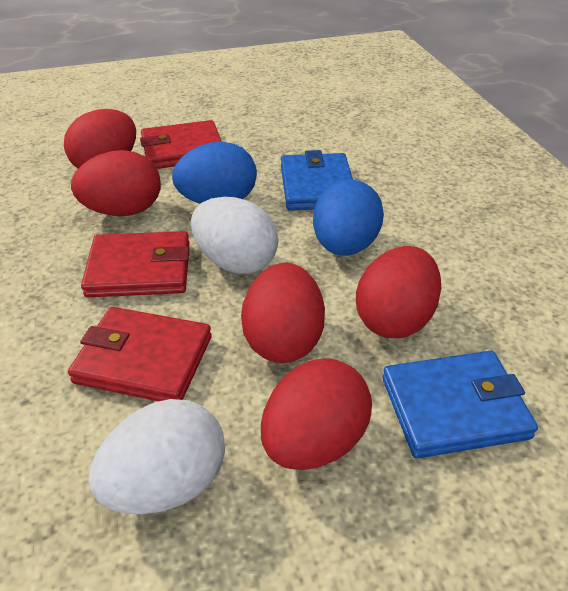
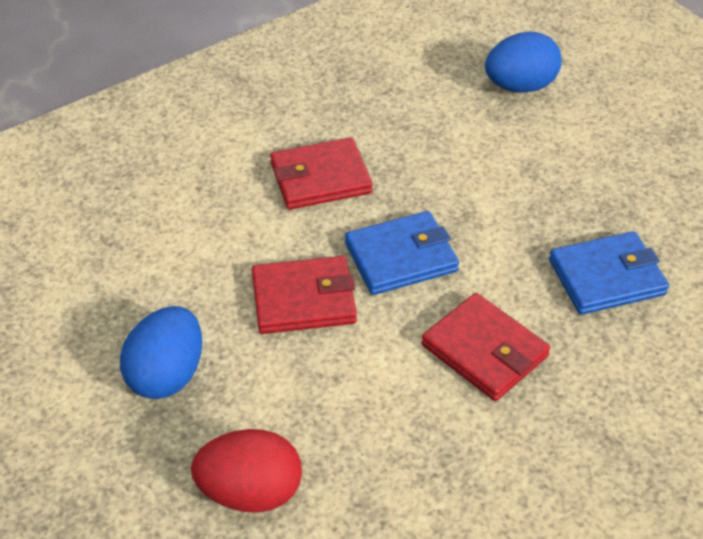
red egg: [64,109,136,169] [71,150,161,216] [241,263,325,363] [261,358,372,470] [356,246,441,338] = 5 -> [191,429,302,513] = 1
white egg: [88,399,225,515] [191,197,279,274] = 2 -> none = 0

